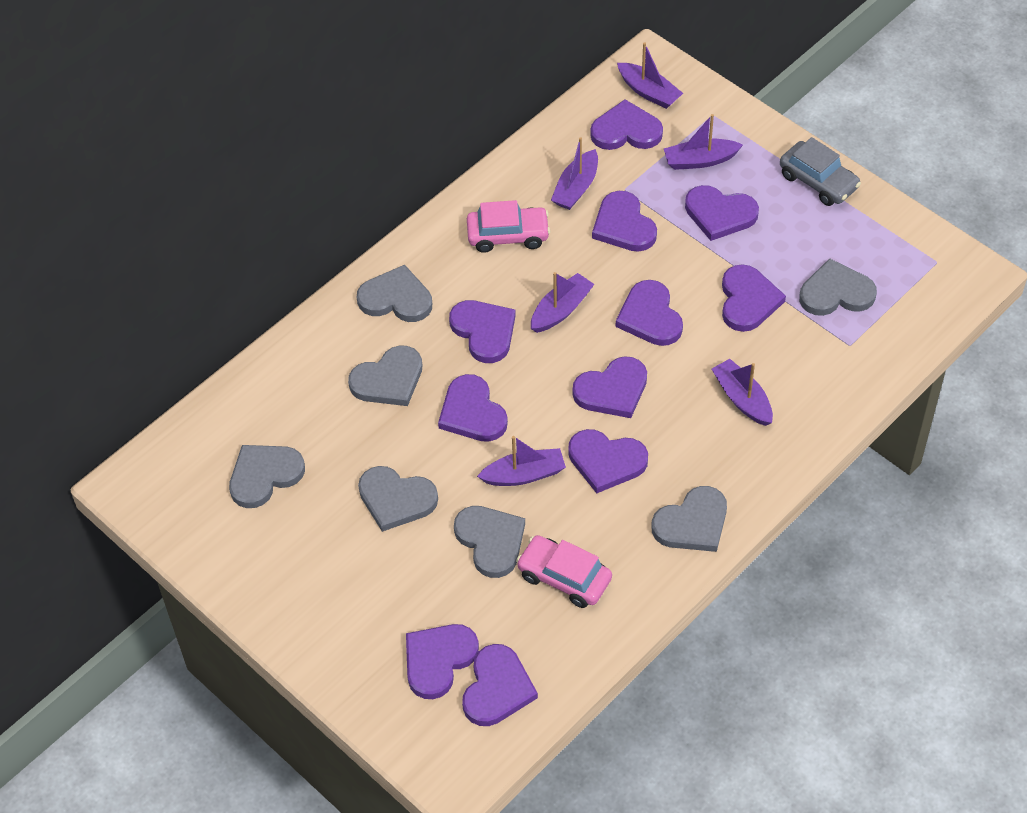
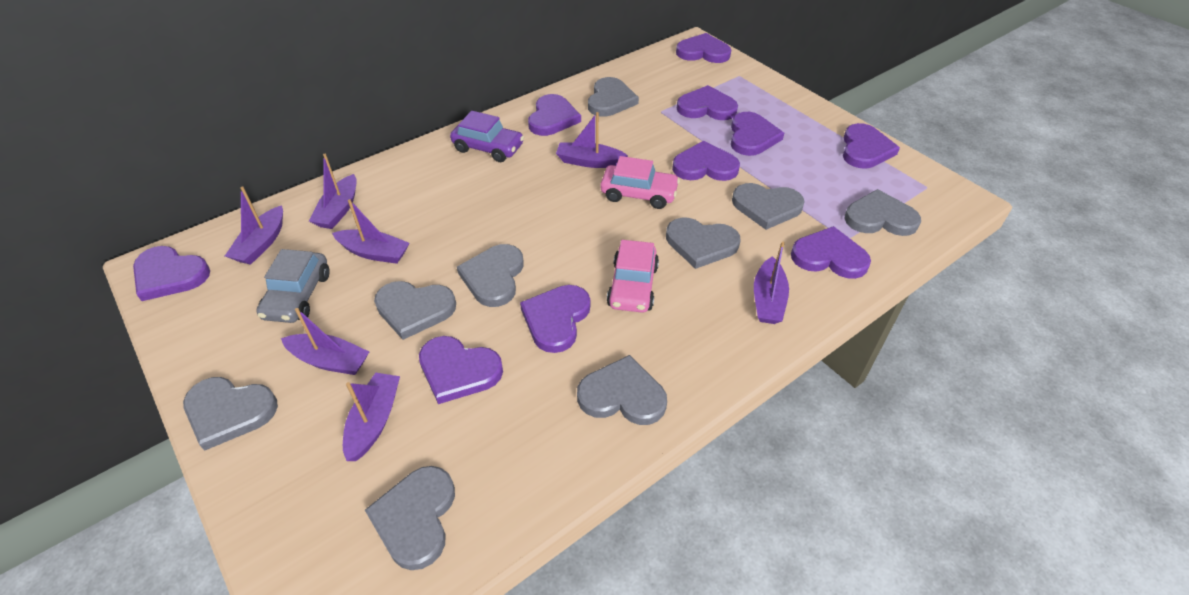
grey heart: [229,445,305,508] [348,345,422,406] [357,265,432,322] [358,466,438,532] [454,506,525,578] [651,486,727,552] [799,258,877,316] = 7 -> [183,377,278,451] [365,466,455,570] [374,281,456,340] [457,244,524,307] [577,355,667,425] [588,77,639,117] [666,218,741,269] [732,183,805,230] [845,189,921,236] = 9
purple boat: [477,436,566,486] [531,272,595,333] [551,137,598,210] [617,42,683,109] [664,114,743,170] [712,359,773,426] = 6 -> [225,186,283,265] [281,308,369,375] [309,154,357,229] [332,199,410,264] [343,373,400,461] [556,112,628,168] [754,242,789,324] = 7
purple car: none = 0 -> [450,111,524,162] = 1
purple heart: [406,624,479,699] [438,374,508,442] [449,300,516,363] [462,644,538,726] [568,429,648,493] [573,356,647,418] [590,99,663,150] [592,191,657,252] [616,280,683,346] [685,185,759,241] [722,264,786,332] = 11 -> [133,246,210,301] [419,336,503,404] [520,285,591,353] [528,94,581,136] [672,141,740,181] [676,33,731,63] [677,85,738,120] [731,112,784,156] [791,226,871,279] [843,123,900,169] = 10

